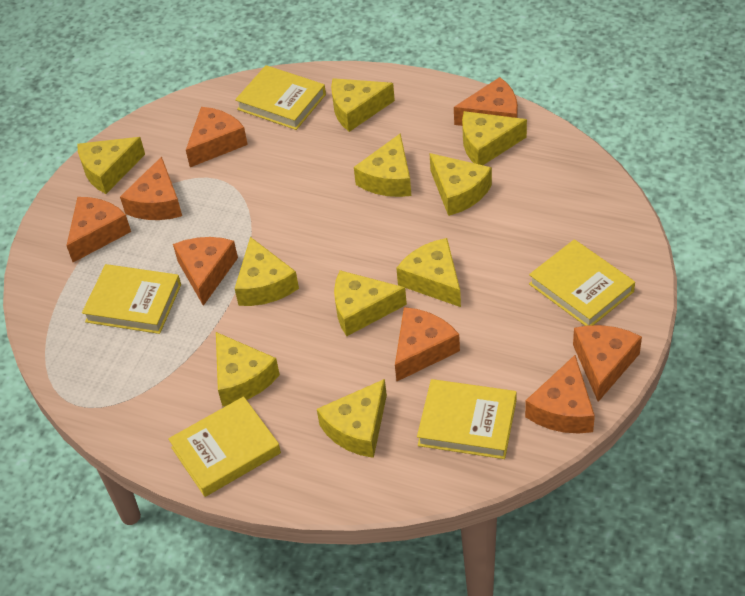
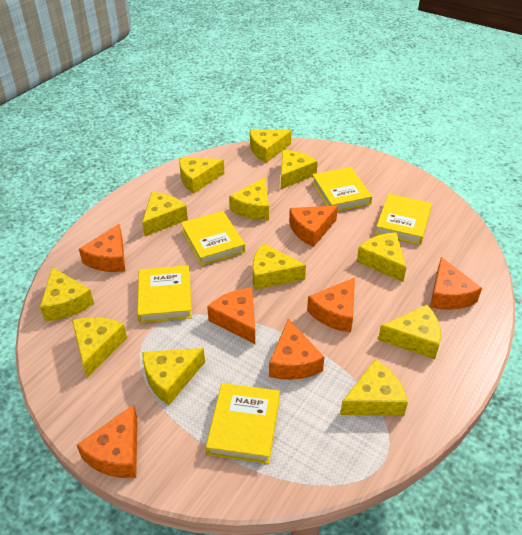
orange cheese: [66,197,131,262] [120,156,182,220] [173,237,238,306] [186,107,248,167] [395,307,460,382] [454,77,518,126] [525,355,595,434] [573,325,642,402] = 8 -> [77,404,137,478] [79,224,125,272] [207,288,255,344] [269,319,324,380] [289,206,338,247] [307,278,355,333] [430,257,482,310] = 7
yellow cheese: [77,137,145,194] [216,332,280,407] [235,237,299,306] [317,379,387,458] [331,78,395,132] [334,270,407,336] [354,133,411,197] [396,238,461,307] [429,153,492,216] [462,111,527,165] = 10 -> [40,267,94,321] [72,317,127,378] [142,192,188,236] [142,348,205,405] [179,157,224,194] [229,177,269,220] [250,130,292,163] [253,243,306,290] [281,150,318,189] [340,359,408,416] [357,232,406,282] [378,305,441,359] = 12

